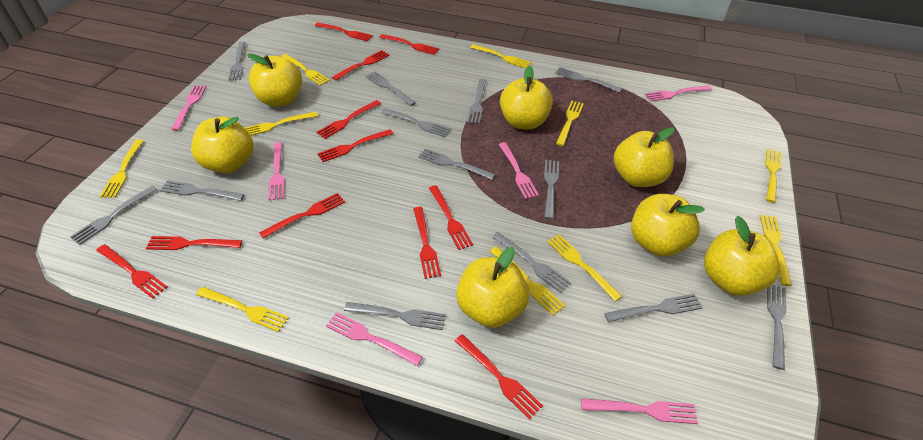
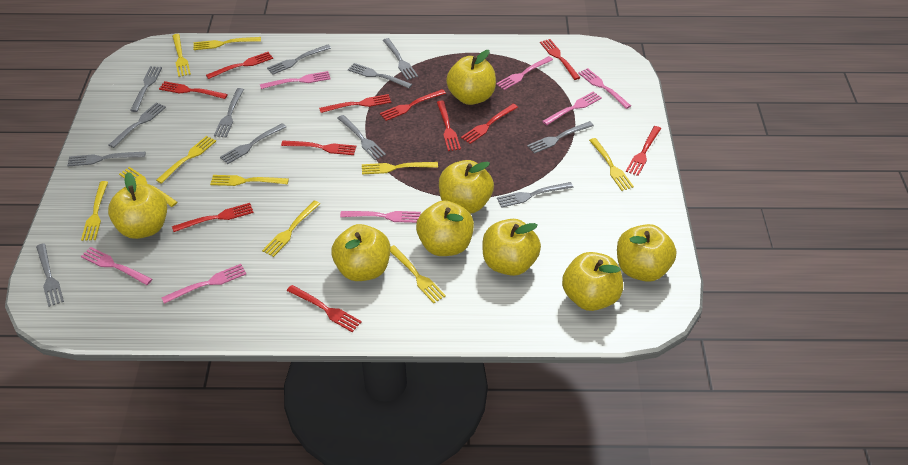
grey fork: [70,186,158,245] [160,180,245,201] [228,42,246,81] [344,302,446,330] [366,71,416,106] [381,108,451,137] [418,149,495,180] [467,79,486,124] [492,232,571,293] [544,160,559,219] [555,67,622,93] [604,294,702,322] [767,285,787,370] = 13 -> [36,243,64,307] [67,152,145,166] [109,102,166,148] [130,66,162,112] [214,88,244,137] [220,123,286,164] [267,45,331,75] [338,115,386,160] [348,63,412,88] [383,38,418,80] [497,182,573,208] [527,121,594,154] = 12
pink fork: [171,85,207,131] [268,142,285,200] [326,312,423,366] [498,142,539,199] [581,398,698,424] [645,85,712,102] = 6 -> [81,247,152,285] [161,264,247,304] [260,71,331,89] [340,211,421,223] [496,56,553,90] [542,91,602,125] [578,68,631,109] = 7
yellow apple: [191,117,253,173] [247,53,302,107] [456,247,529,328] [500,66,553,130] [614,127,674,187] [631,194,705,256] [704,216,780,296] = 7 -> [108,172,167,239] [331,224,390,281] [416,200,474,256] [439,160,494,214] [446,50,496,105] [482,219,541,276] [562,252,623,311] [617,224,677,282] = 8

